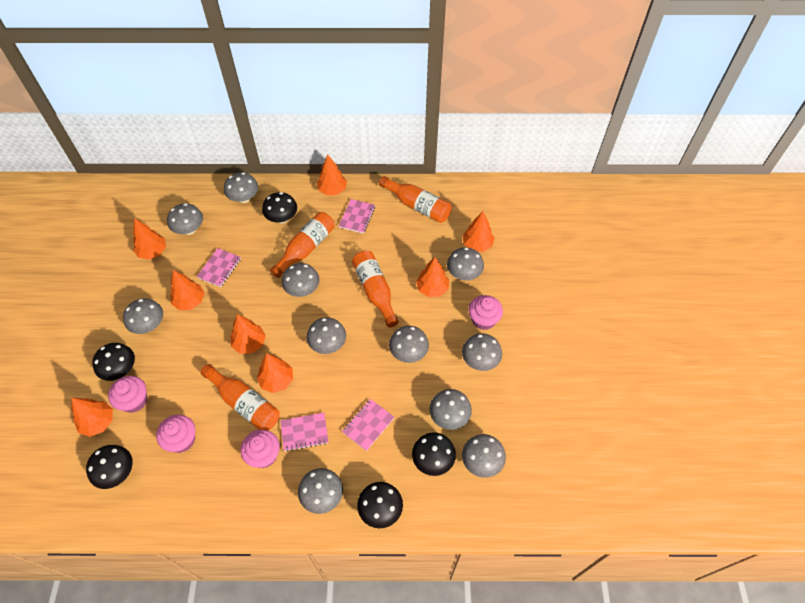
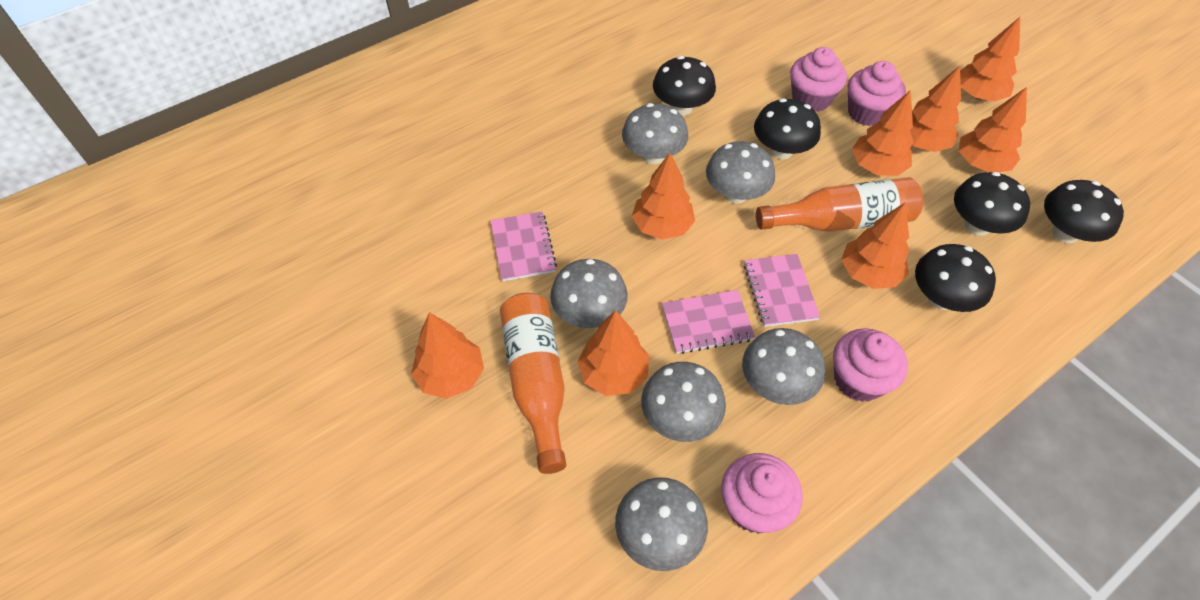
grey mushroom: [123,298,163,334] [167,203,203,235] [224,172,258,203] [282,263,319,297] [298,468,343,514] [307,317,346,354] [389,326,429,363] [429,389,472,430] [447,247,484,280] [462,333,502,371] [462,434,506,478] = 11 -> [550,259,628,328] [615,477,708,571] [622,103,688,164] [641,362,726,442] [706,141,775,204] [742,328,825,405] = 6
orange bottle: [200,364,280,431] [270,212,335,278] [352,251,399,327] [379,176,452,223] = 4 -> [500,293,566,474] [756,177,923,232] = 2
pink notebook: [197,248,241,287] [280,413,329,452] [339,199,375,234] [342,399,394,451] = 4 -> [490,212,557,282] [662,290,755,354] [744,254,820,327] = 3

